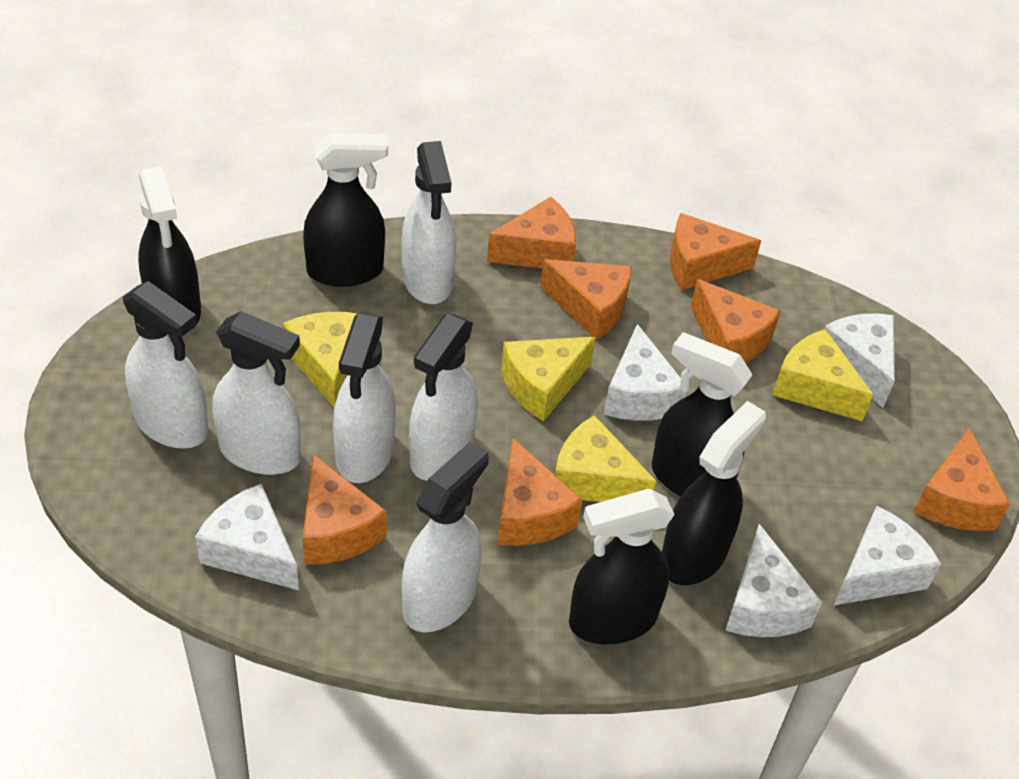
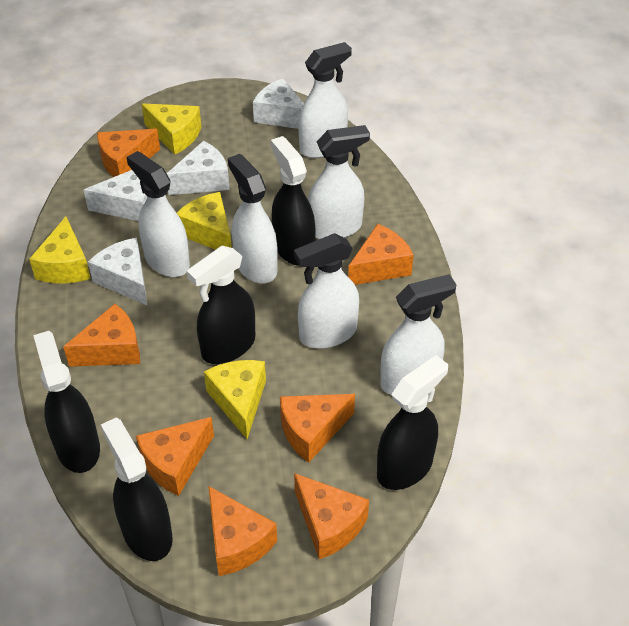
white cheese: [195,484,299,590] [604,324,687,421] [725,524,822,637] [824,314,895,408] [834,506,941,605] = 5 -> [83,170,147,221] [88,238,148,306] [167,141,230,195] [253,78,304,129] = 4

